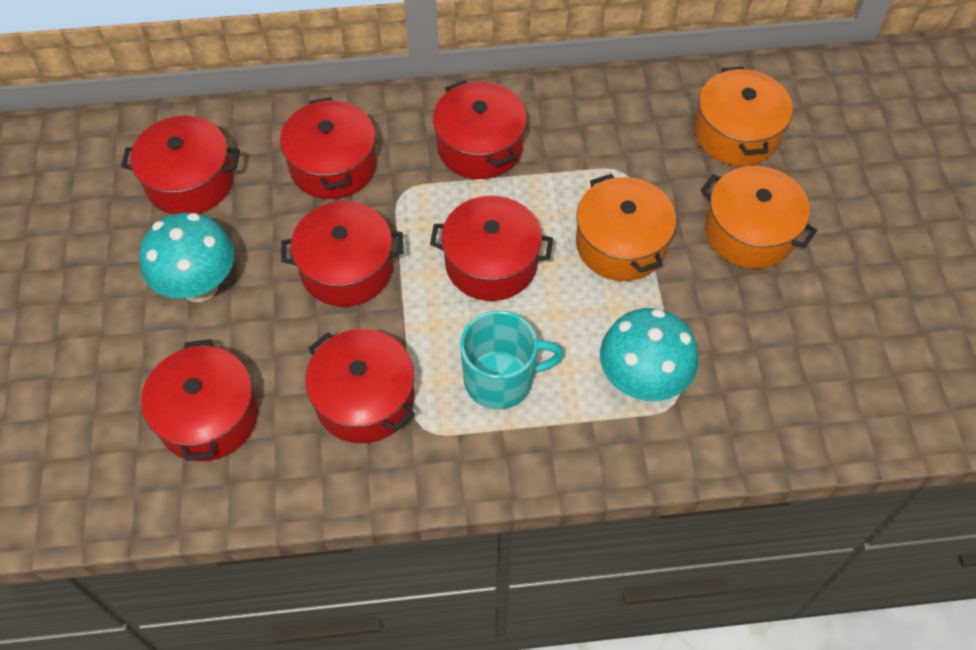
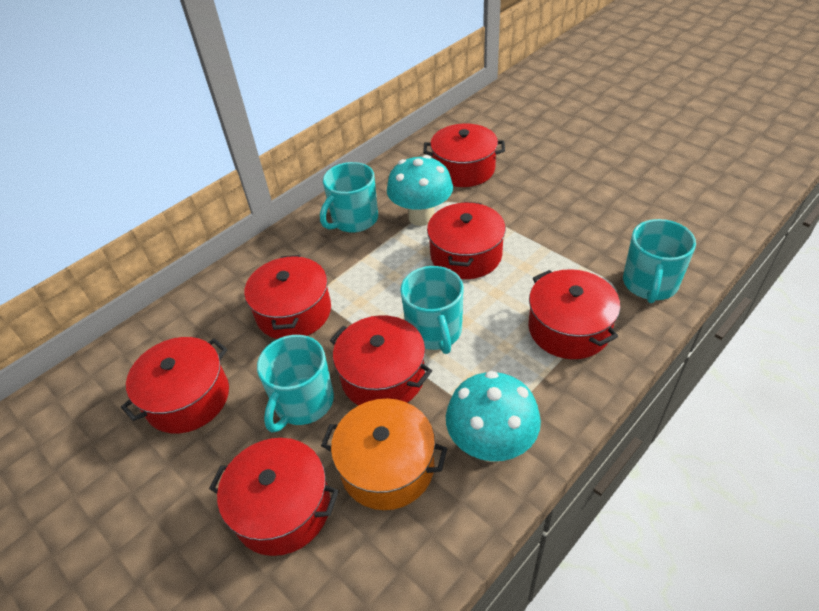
orange pot: [576,174,676,281] [694,67,793,166] [701,166,817,269] = 3 -> [321,399,447,510] = 1
turquoise mug: [460,310,564,409] = 1 -> [257,335,334,432] [320,162,378,233] [400,266,464,354] [623,219,696,303] = 4

